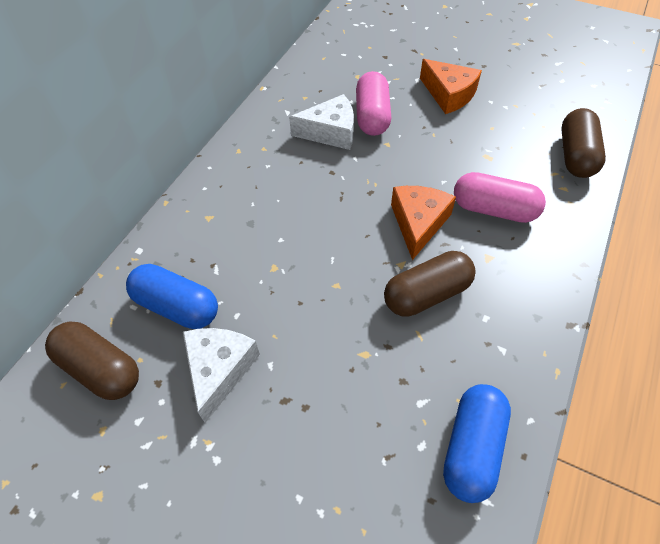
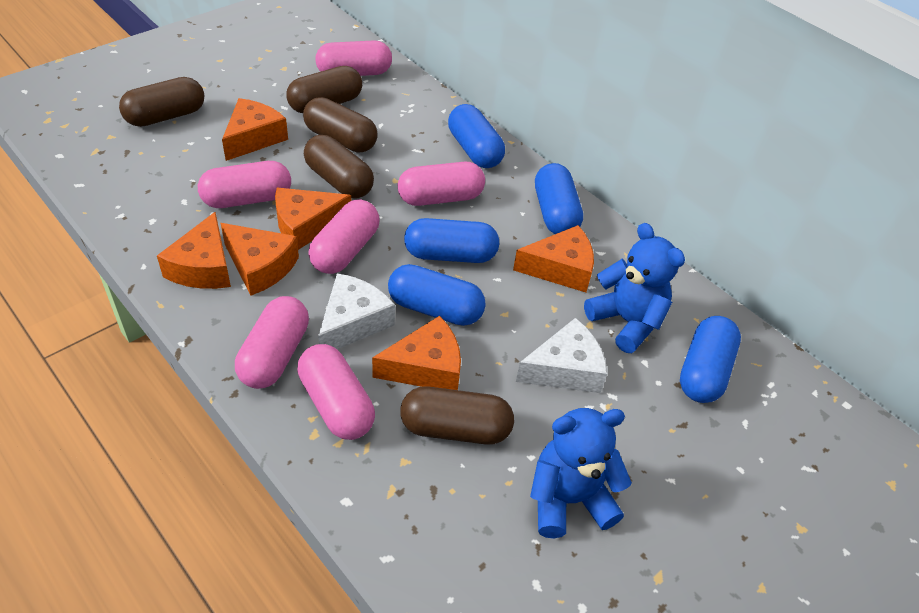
blue capsule: [126,264,218,329] [443,384,511,503] = 2 -> [388,264,486,326] [404,218,499,263] [448,104,505,168] [535,163,583,234] [680,316,741,403] = 5
blue teddy bear: none = 0 -> [530,408,632,538] [584,223,685,353] = 2
brown capsule: [45,322,139,400] [384,251,476,317] [561,108,606,178] = 3 -> [119,77,204,127] [287,66,362,113] [303,97,378,153] [304,135,374,198] [400,386,514,445] = 5
orange cheese: [391,186,456,260] [420,59,482,114] = 2 -> [157,212,231,289] [221,223,299,296] [222,98,288,161] [275,188,351,250] [372,316,461,390] [513,225,594,292] = 6
pink capsule: [356,71,391,136] [454,172,546,223] = 2 -> [198,161,291,208] [235,296,309,389] [297,344,375,440] [308,199,380,274] [315,40,392,76] [398,162,485,206] = 6

